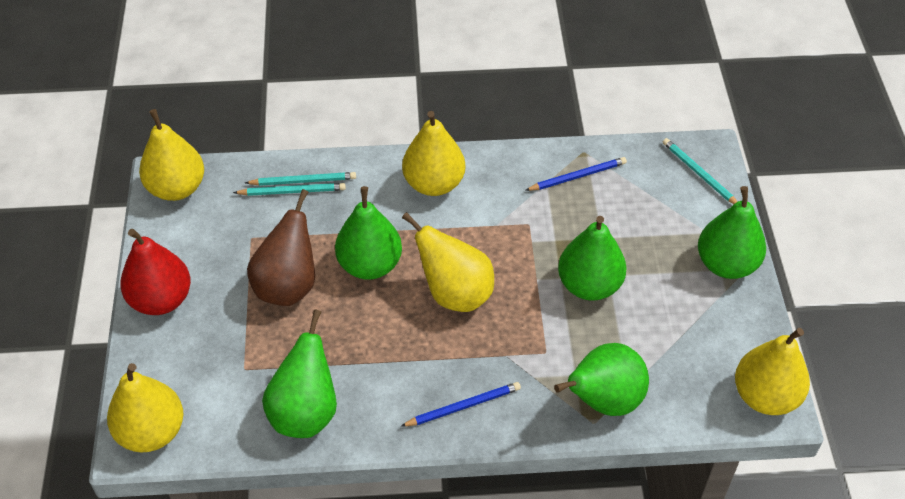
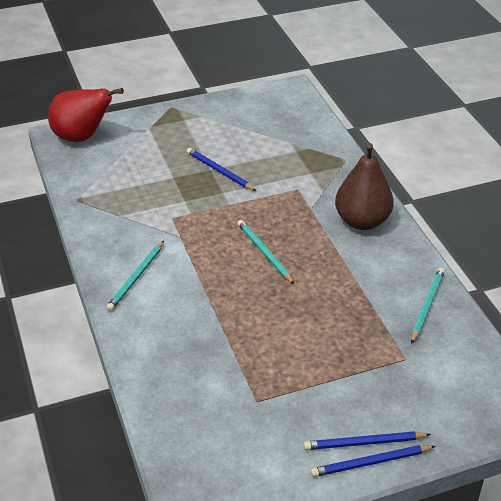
blue pencil: [400,382,521,427] [525,157,627,191] = 2 -> [187,148,256,191] [304,431,431,450] [311,445,435,477] = 3
green pear: [262,310,337,438] [335,186,402,280] [554,343,649,416] [558,216,627,301] [698,186,766,279] = 5 -> none = 0
yellow pear: [107,363,183,452] [139,109,204,201] [402,111,465,196] [402,212,494,312] [735,328,810,415] = 5 -> none = 0

